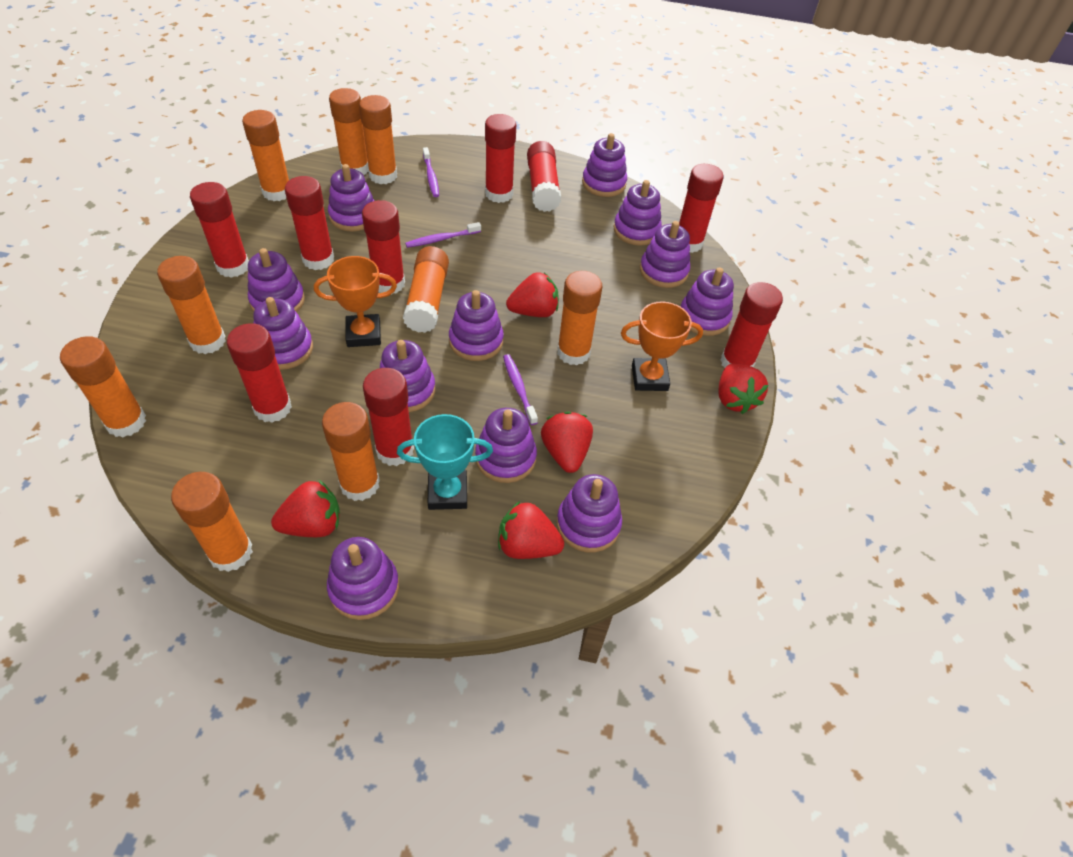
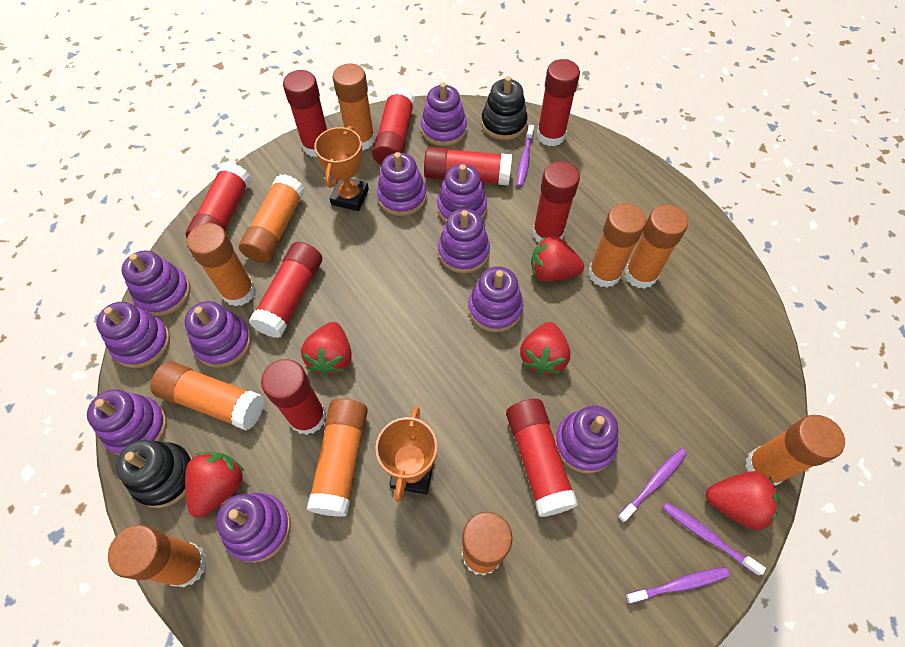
black stacking toy: none = 0 -> [116,440,193,508] [481,76,528,140] = 2
orange glue stick: [60,336,146,437] [157,256,226,354] [171,472,253,572] [242,110,289,201] [322,402,380,501] [329,88,369,175] [359,95,397,184] [403,246,449,333] [557,271,602,365] = 9 -> [108,525,207,587] [151,361,264,430] [187,223,256,306] [239,174,305,263] [307,399,368,517] [333,64,375,151] [461,512,512,576] [588,204,646,288] [625,205,688,289] [745,415,845,486] = 10
purple stacking toy: [248,248,305,312] [253,297,313,370] [327,537,399,620] [328,164,374,232] [380,340,435,412] [449,290,504,361] [475,408,537,483] [557,474,622,552] [582,133,627,197] [614,180,662,246] [640,221,690,288] [681,267,734,336] = 12 -> [87,389,167,455] [96,302,170,368] [122,250,190,316] [184,301,251,368] [216,493,291,563] [377,152,427,216] [421,82,467,146] [437,164,487,223] [438,209,490,273] [468,266,523,332] [555,406,618,474] = 11
purple toothbrush: [405,222,481,248] [423,147,439,197] [503,354,538,425] = 3 -> [517,125,534,187] [617,448,687,523] [625,567,730,604] [662,502,766,576] = 4
turquoise trophy: [397,414,493,510] = 1 -> none = 0

